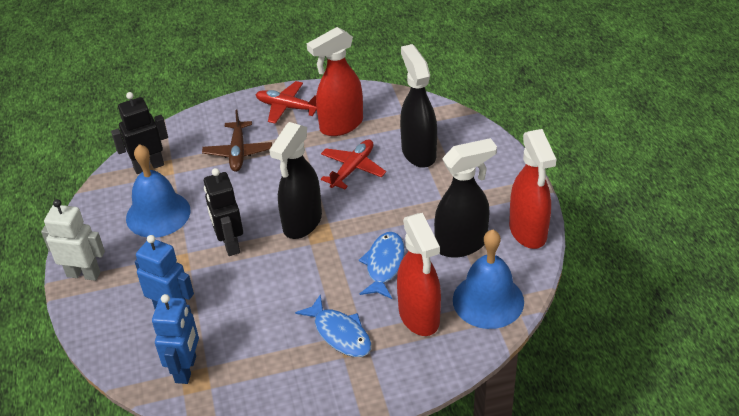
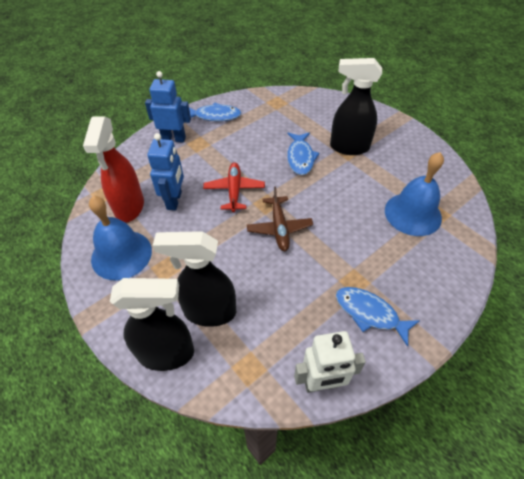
black robot: [111,92,168,174] [204,168,243,256] = 2 -> none = 0
blue fish: [295,294,371,357] [359,232,405,299] = 2 -> [189,102,241,121] [287,132,319,175] [336,287,420,347] = 3
red plane: [255,81,317,124] [321,139,386,189] = 2 -> [203,162,265,212] = 1
red spray bottle: [307,27,363,136] [397,213,441,336] [509,129,556,249] = 3 -> [83,117,144,223] = 1

